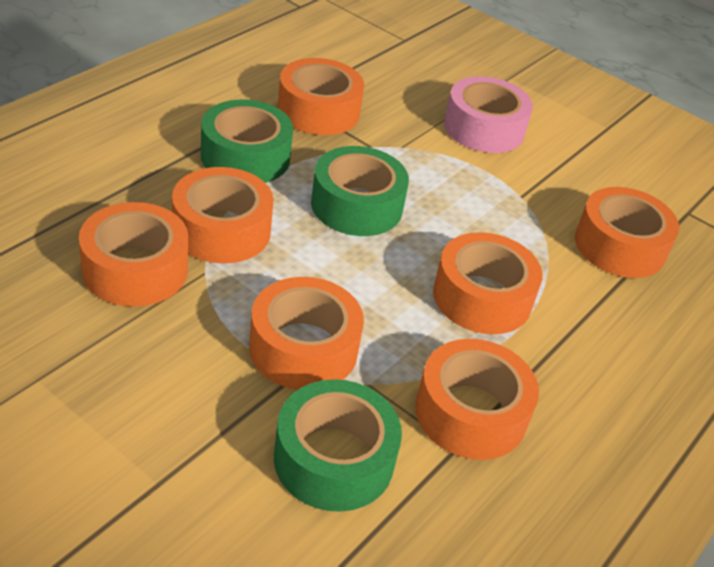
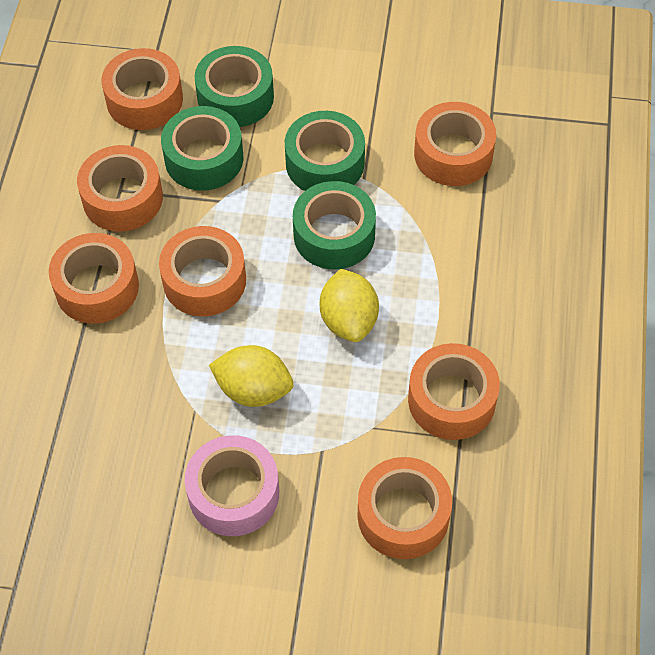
green tape: [201,100,293,183] [274,379,402,512] [311,146,409,236] = 3 -> [161,106,243,191] [195,46,274,127] [285,111,365,191] [293,181,376,269] = 4
yellow lemon: none = 0 -> [209,345,294,407] [320,269,379,342] = 2

